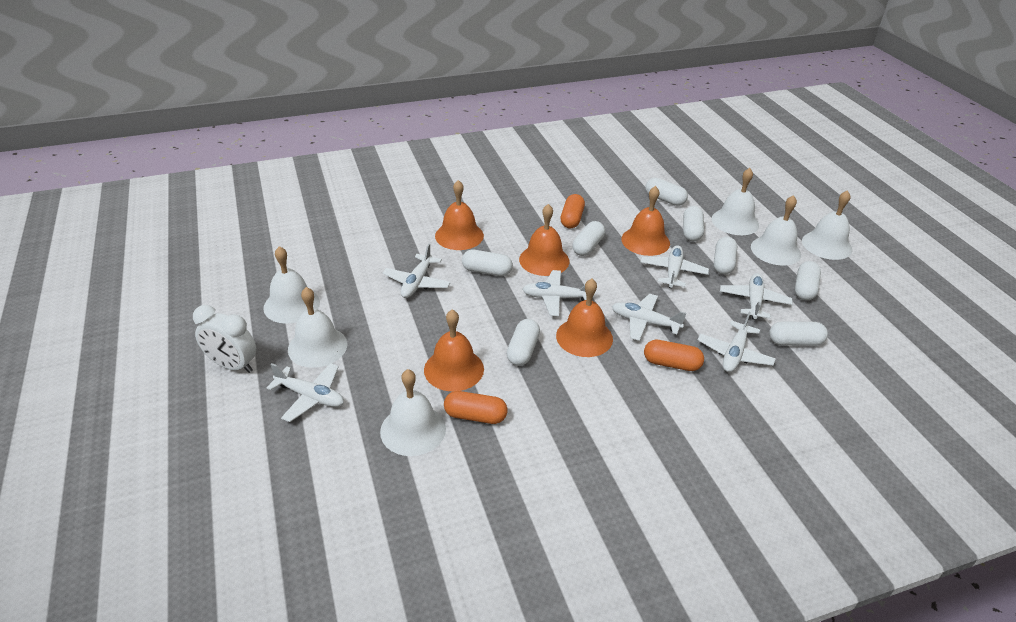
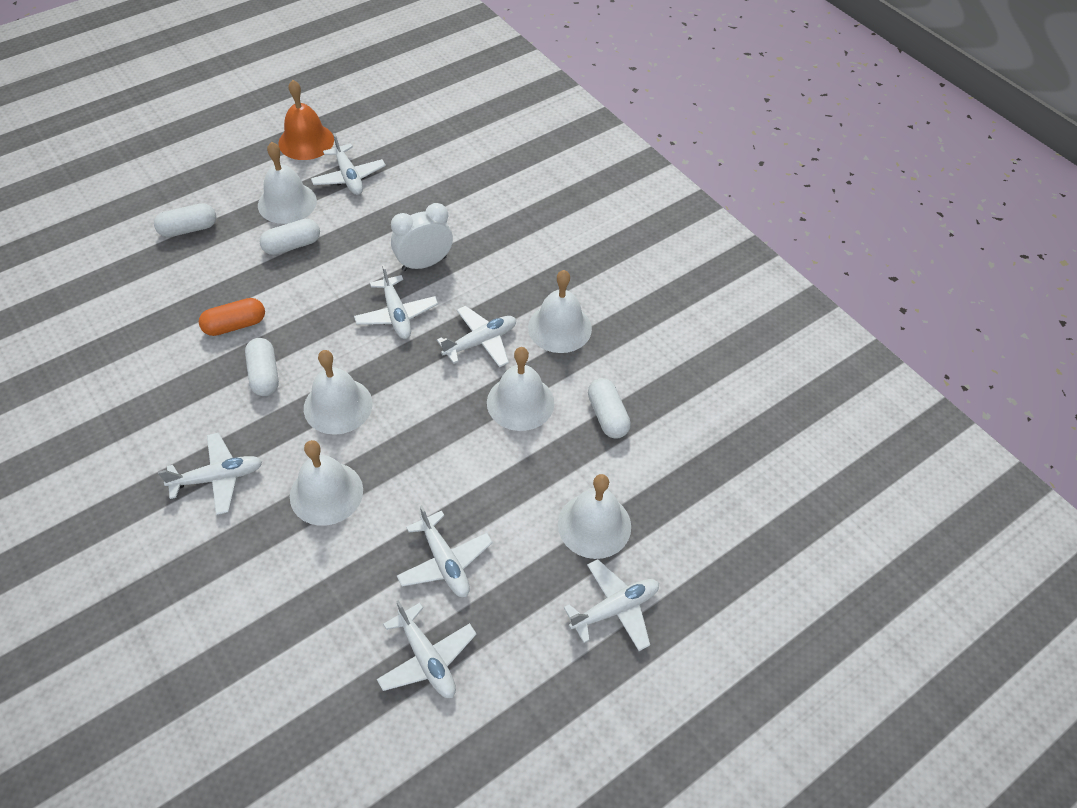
orange bell: [424,310,484,392] [435,180,484,250] [519,204,569,276] [556,279,613,357] [621,186,670,256] = 5 -> [278,80,334,160] = 1
orange capsule: [444,391,507,424] [561,194,585,228] [644,340,704,371] = 3 -> [199,298,265,336] = 1
white capsule: [462,250,513,276] [507,319,540,366] [572,221,605,256] [645,178,688,206] [683,206,704,241] [714,237,737,275] [769,322,828,346] [795,261,821,301] = 8 -> [154,203,216,237] [245,338,279,396] [260,219,320,255] [588,378,631,439] = 4

